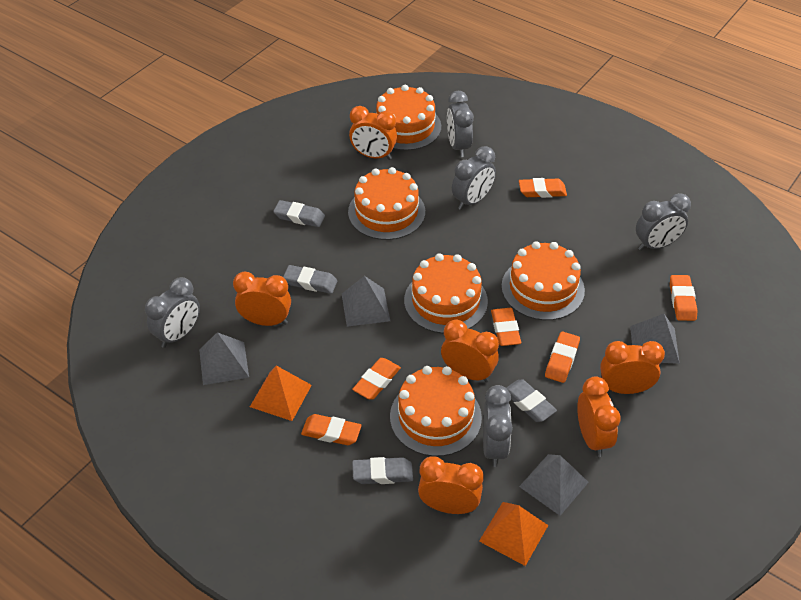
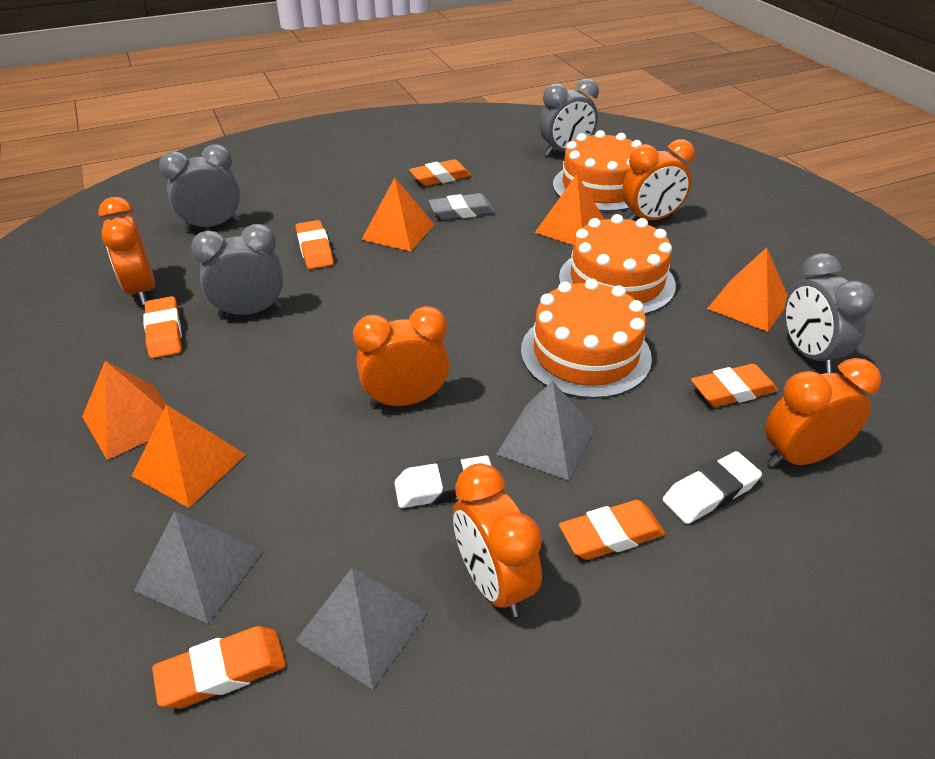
grey clock: [145,277,200,348] [447,91,474,157] [452,146,496,210] [483,385,513,467] [636,193,691,251] = 5 -> [159,144,240,231] [191,224,283,318] [539,78,599,156] [785,253,875,373] = 4
grey eraser: [273,200,325,227] [283,265,337,294] [352,457,413,484] [506,379,557,422] = 4 -> [429,193,495,220] = 1
grey pyramid: [199,332,249,385] [342,276,390,327] [519,454,589,516] [630,314,680,364] = 4 -> [134,511,263,624] [295,568,428,689] [496,381,595,480] = 3
orange cake: [348,167,425,240] [376,85,441,151] [390,366,482,457] [404,253,488,334] [501,241,585,320] = 5 -> [521,279,652,399] [553,130,642,212] [559,214,676,315] = 3
orange clock: [233,272,291,326] [349,106,397,160] [418,457,484,514] [441,320,499,383] [577,376,620,457] [600,341,665,394] = 6 -> [98,197,155,305] [353,306,450,408] [453,463,542,617] [622,139,695,220] [765,358,881,467] = 5
orange pyramid: [250,366,312,421] [479,502,548,566] = 2 -> [82,361,167,460] [132,405,246,508] [361,178,435,252] [535,174,605,245] [707,247,788,332] = 5
white eraser: none = 0 -> [394,456,491,508] [663,451,762,524] = 2

